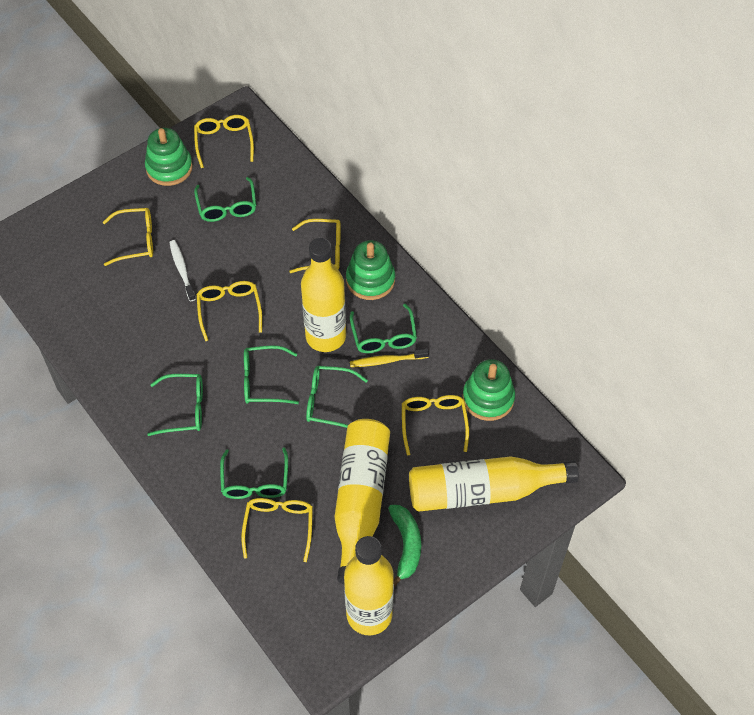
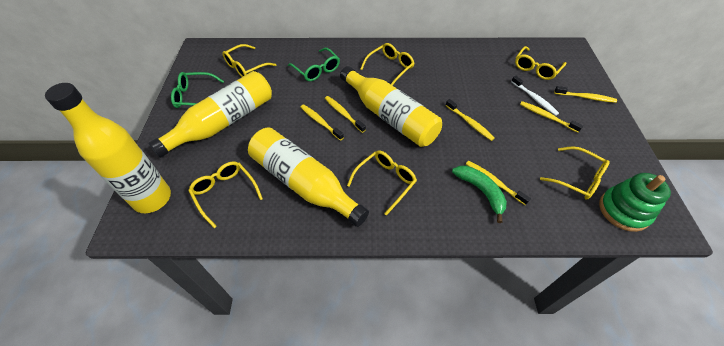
green glasses: [147,374,203,436] [194,177,256,222] [220,447,288,499] [244,346,299,404] [306,366,368,428] [350,304,417,353] = 6 -> [171,72,224,108] [288,48,340,81] = 2
green stacking toy: [145,128,193,186] [346,240,395,300] [462,359,515,421] = 3 -> [599,173,671,232] = 1
yellow toothbrush: [350,348,429,367] = 1 -> [301,104,344,140] [325,96,366,133] [446,99,495,141] [466,161,531,205] [520,101,583,133] [554,86,617,103] = 6

